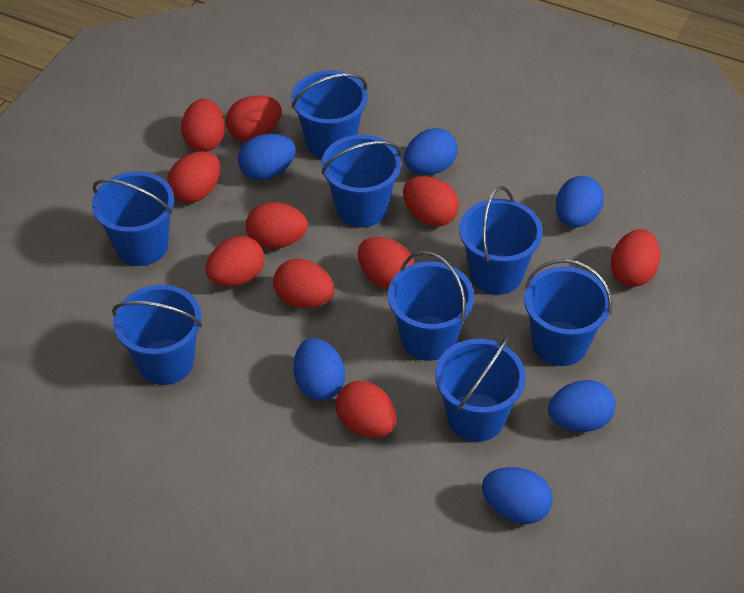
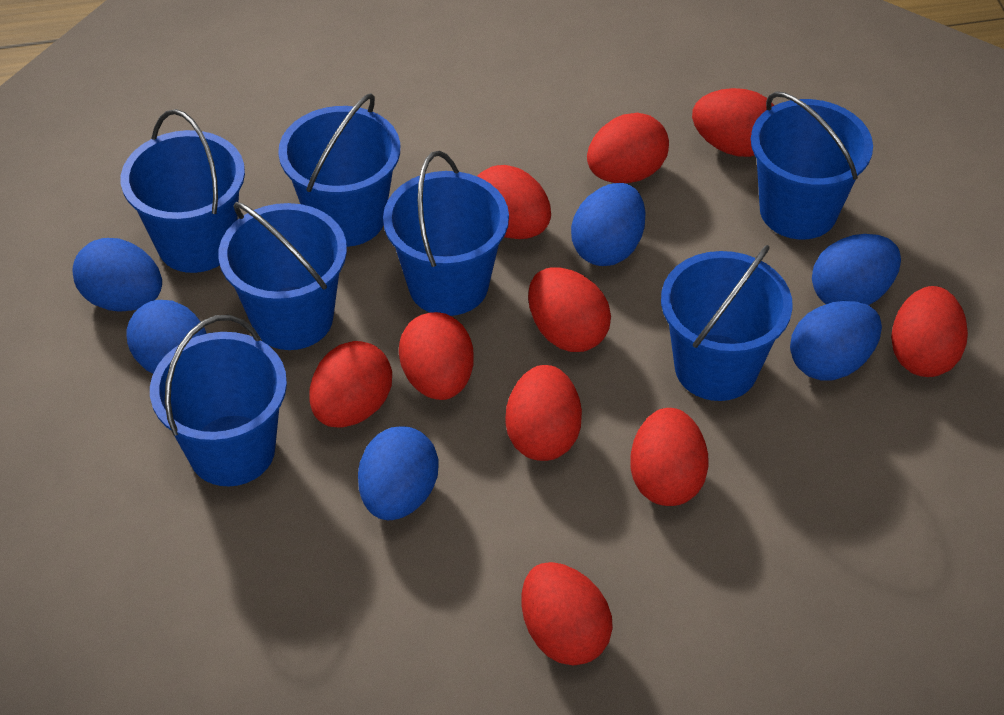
blue bucket: [92,171,174,266] [112,285,202,385] [291,70,368,159] [321,135,401,227] [388,251,474,361] [435,337,526,442] [459,186,543,295] [524,259,612,366] = 8 -> [121,109,245,273] [150,315,287,486] [218,202,347,350] [278,93,400,247] [383,151,509,316] [661,245,793,401] [751,91,873,239] = 7

